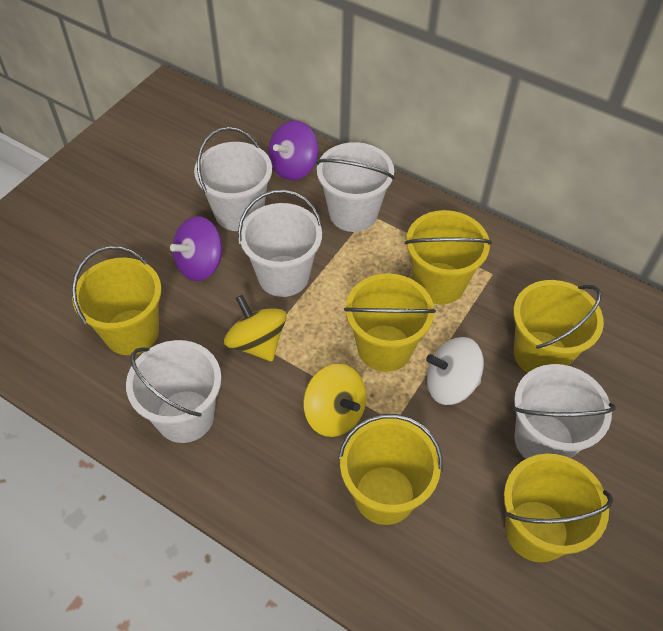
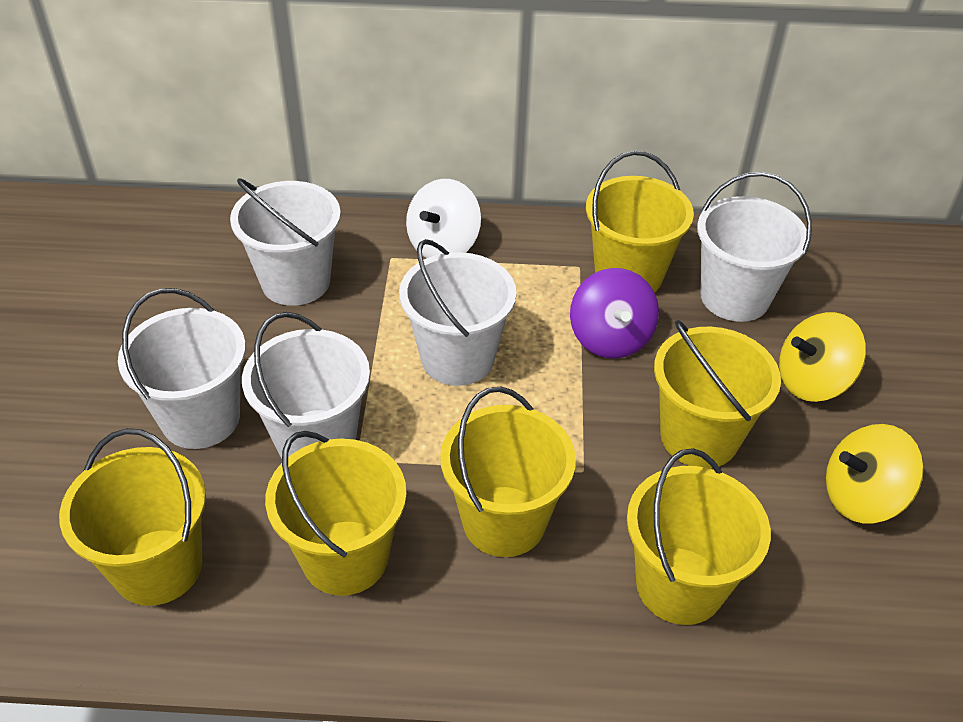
purple spinning top: [170,216,222,281] [269,121,318,180] = 2 -> [570,268,659,358] = 1

